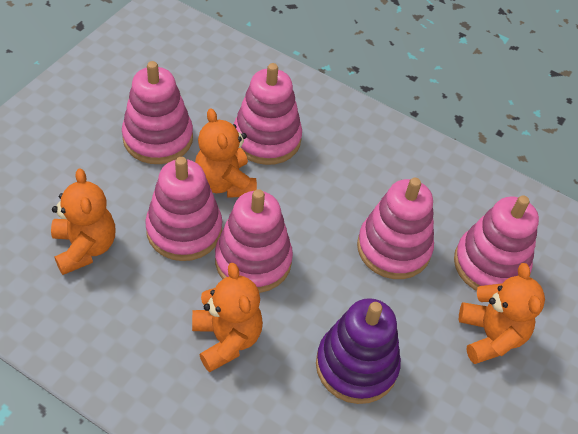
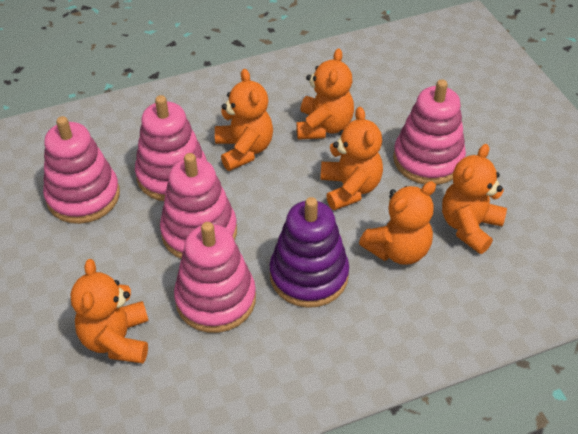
orange teddy bear: [51,168,115,275] [192,263,263,372] [195,108,257,198] [459,263,545,364] = 4 -> [70,259,148,364] [215,69,273,171] [296,48,354,140] [321,107,383,211] [359,181,436,265] [442,144,507,254] = 6
pink stacking toy: [122,61,193,164] [145,157,222,261] [215,189,293,293] [234,63,302,165] [357,178,434,279] [454,196,539,291] = 6 -> [43,116,120,224] [135,95,207,201] [160,153,237,259] [174,222,256,333] [393,79,466,185] = 5

